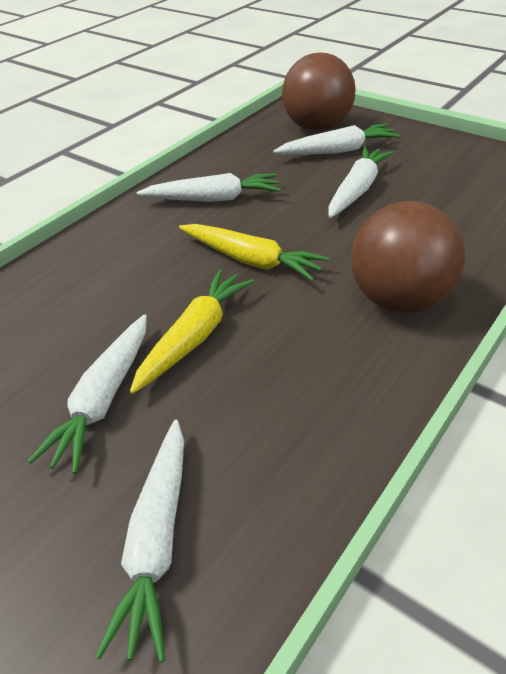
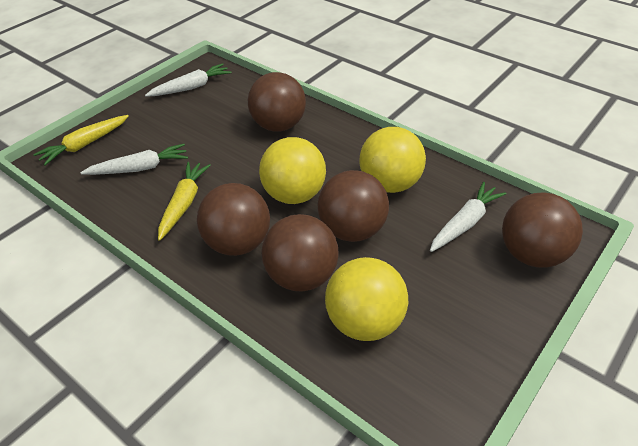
brown ball: [282,52,356,132] [351,201,465,313] = 2 -> [197,183,270,256] [248,72,306,132] [261,214,339,291] [318,170,389,242] [502,192,583,268] = 5
white carrot: [28,314,147,474] [95,420,184,662] [136,173,281,202] [273,124,401,155] [328,146,394,218] = 5 -> [80,144,188,175] [145,63,232,97] [430,182,506,252] = 3
yellow ball: none = 0 -> [259,137,326,204] [325,257,408,341] [360,127,426,193] = 3

